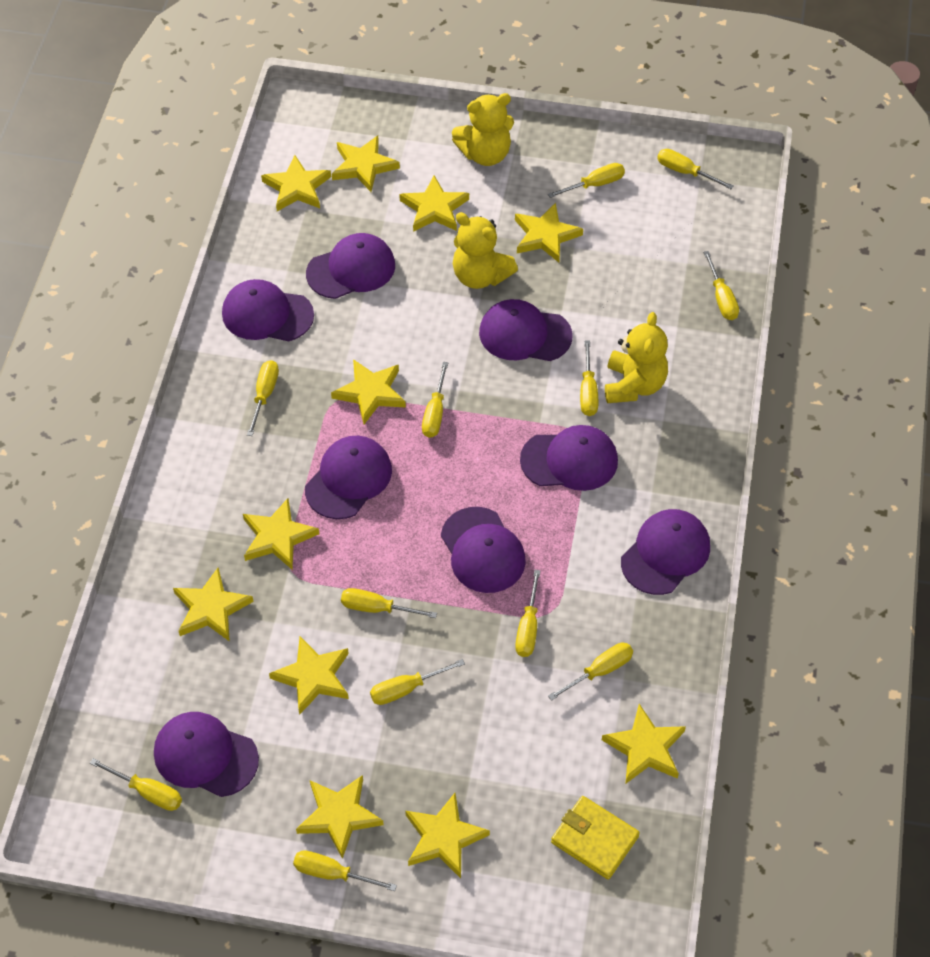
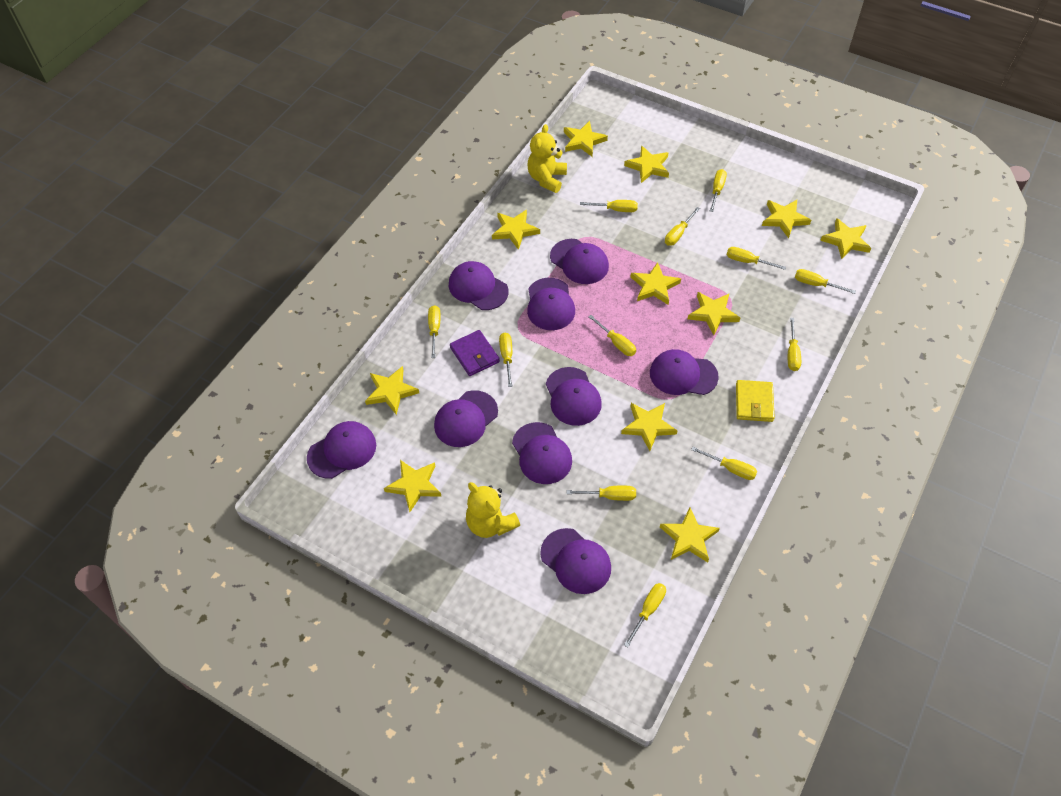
purple cap: [154,712,259,797] [222,279,314,341] [305,436,392,519] [306,233,395,299] [441,507,526,593] [479,299,572,361] [520,425,618,491] [621,509,710,595] = 8 -> [307,421,376,479] [434,390,498,447] [449,261,509,310] [512,422,572,484] [527,278,575,330] [540,528,611,594] [546,367,602,426] [550,239,609,284] [650,349,719,395] = 9
purple wallet: none = 0 -> [450,330,500,376] = 1
yellow teddy bear: [452,93,514,166] [453,212,518,289] [605,312,668,403] = 3 -> [466,482,520,538] [527,124,567,193] = 2

